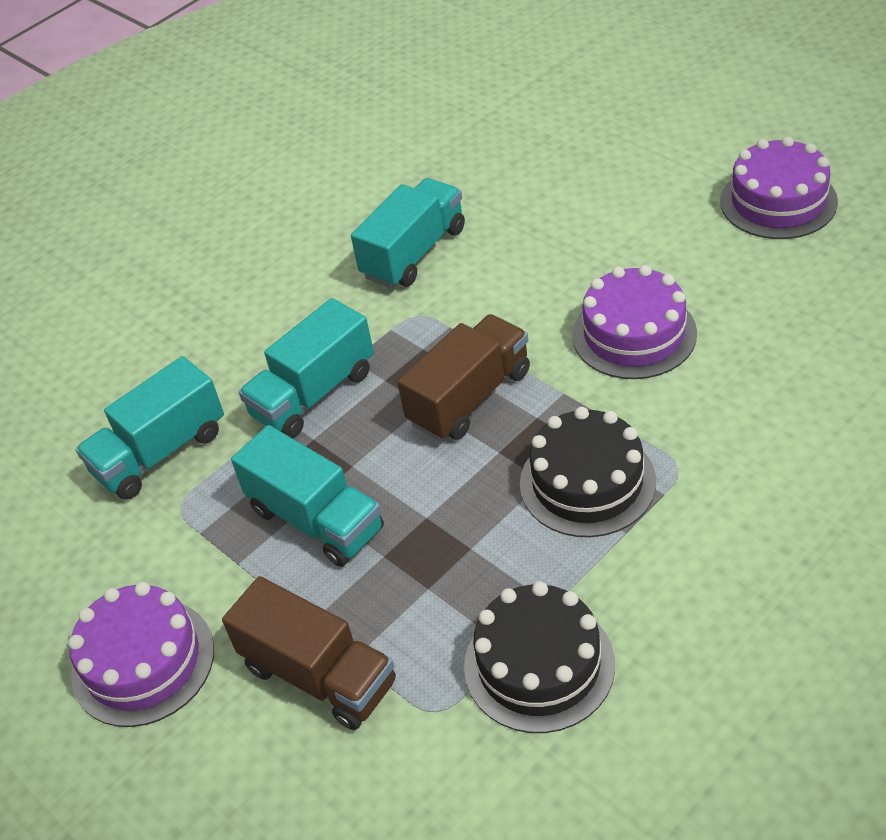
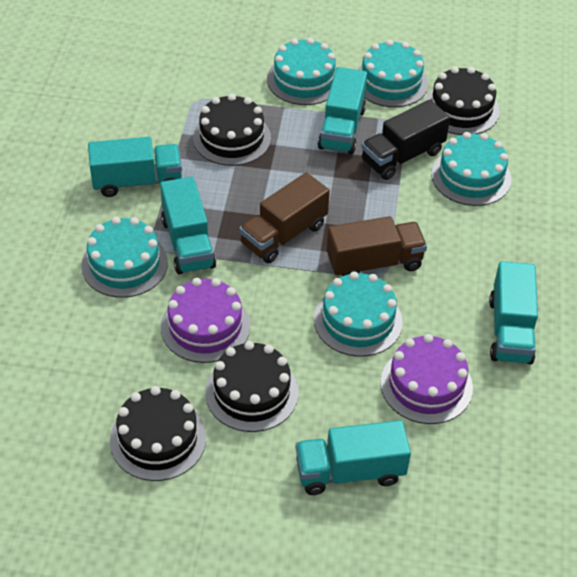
black cake: [464,581,615,733] [520,407,656,537] = 2 -> [110,386,206,481] [193,94,271,166] [205,341,298,432] [424,66,500,135] = 4
black truck: none = 0 -> [361,100,450,180] = 1
purple cake: [68,582,214,727] [572,265,697,379] [721,136,838,239] = 3 -> [161,278,250,363] [380,334,473,424] = 2
turquoise cake: none = 0 -> [81,217,168,298] [267,38,336,105] [314,271,403,357] [358,39,428,107] [431,132,511,206] = 5
turquoise truck: [76,356,224,500] [231,425,384,567] [239,298,374,438] [351,178,465,288] = 4 -> [88,137,182,197] [160,177,216,275] [295,420,411,495] [318,67,367,154] [489,261,538,364] = 5

